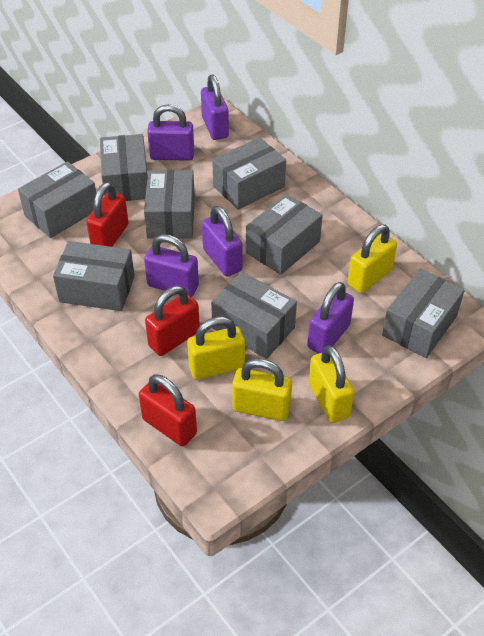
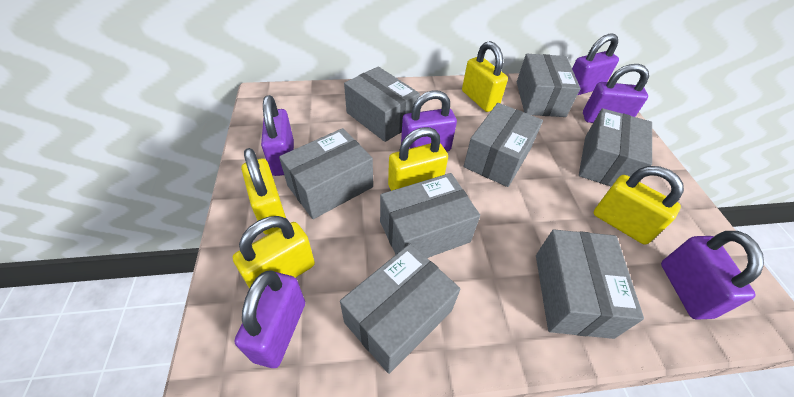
purple padlock: [144,234,199,297] [147,104,194,161] [201,75,229,140] [202,206,243,277] [307,282,354,354] = 5 -> [235,270,305,368] [261,95,294,176] [401,90,457,152] [572,34,619,95] [583,64,649,123] [661,231,764,320] = 6
red padlock: [86,182,129,247] [139,374,197,446] [145,286,200,356] = 3 -> none = 0
yellow padlock: [187,316,245,380] [232,358,292,421] [309,345,354,423] [348,225,397,293] = 4 -> [233,216,315,288] [242,148,286,235] [388,127,448,191] [462,41,508,112] [594,166,684,245] = 5

